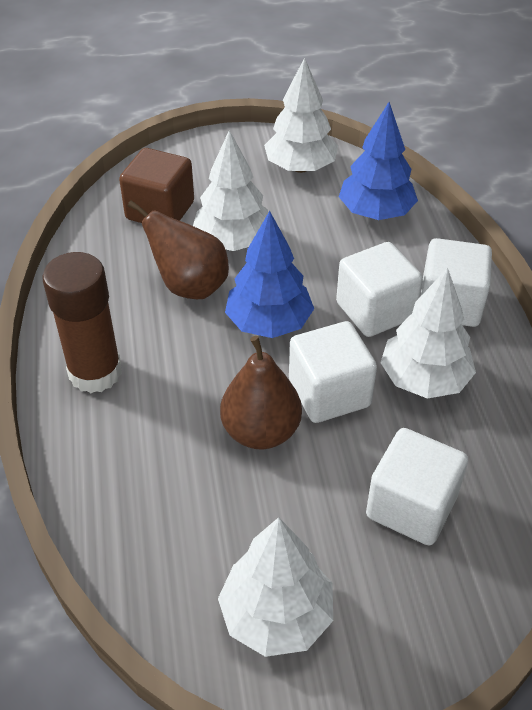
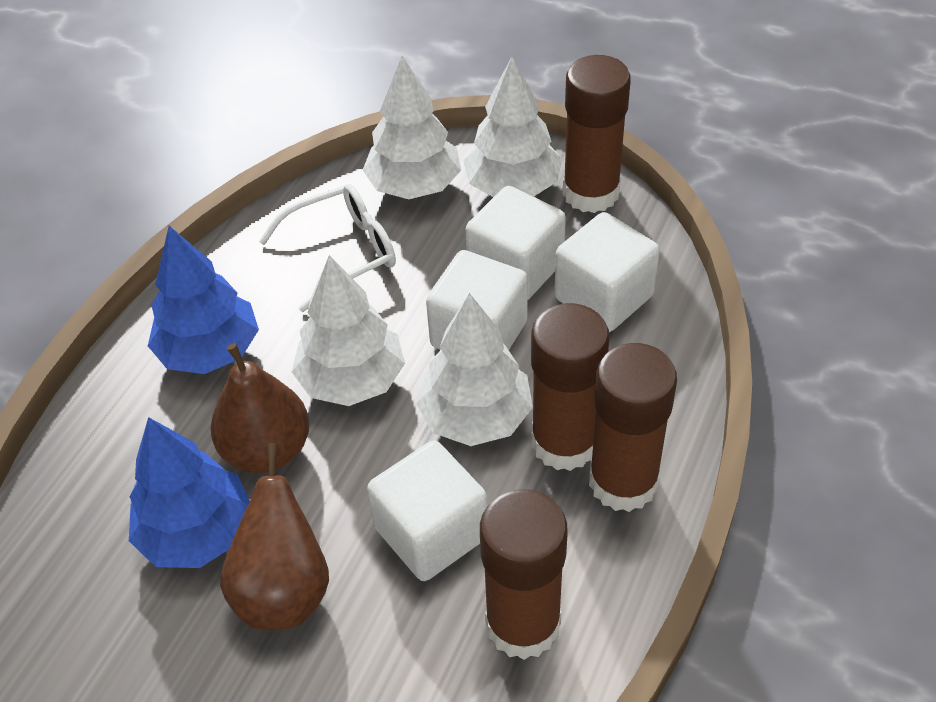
brown cube: [119,148,194,223] = 1 -> none = 0
brown glue stick: [42,252,122,393] = 1 -> [480,489,568,660] [531,303,609,471] [563,55,631,213] [589,343,677,512] = 4
white glasses: none = 0 -> [259,184,396,312] = 1

